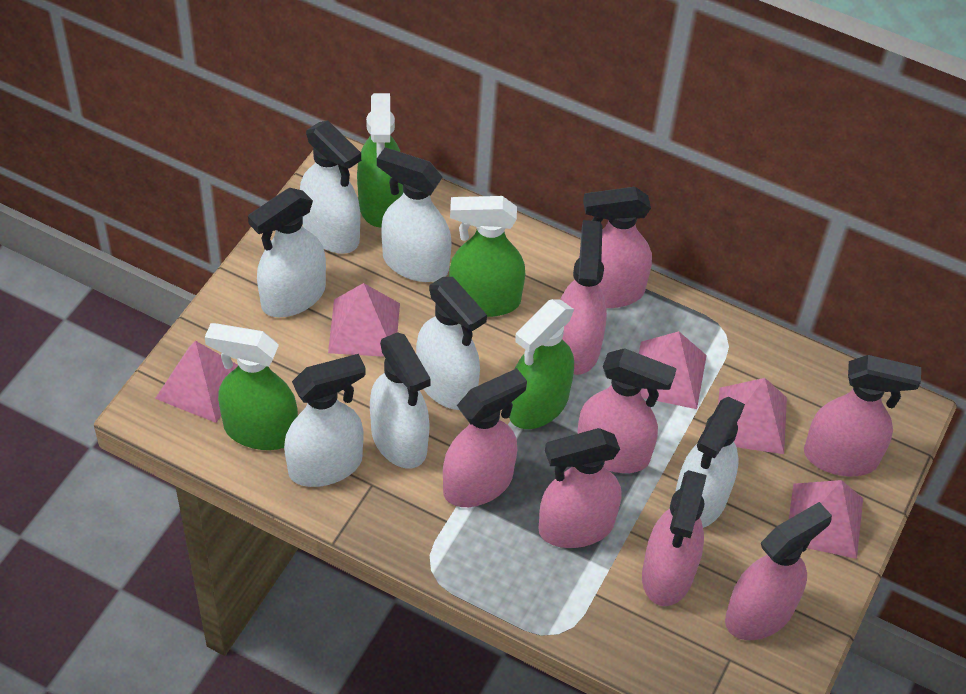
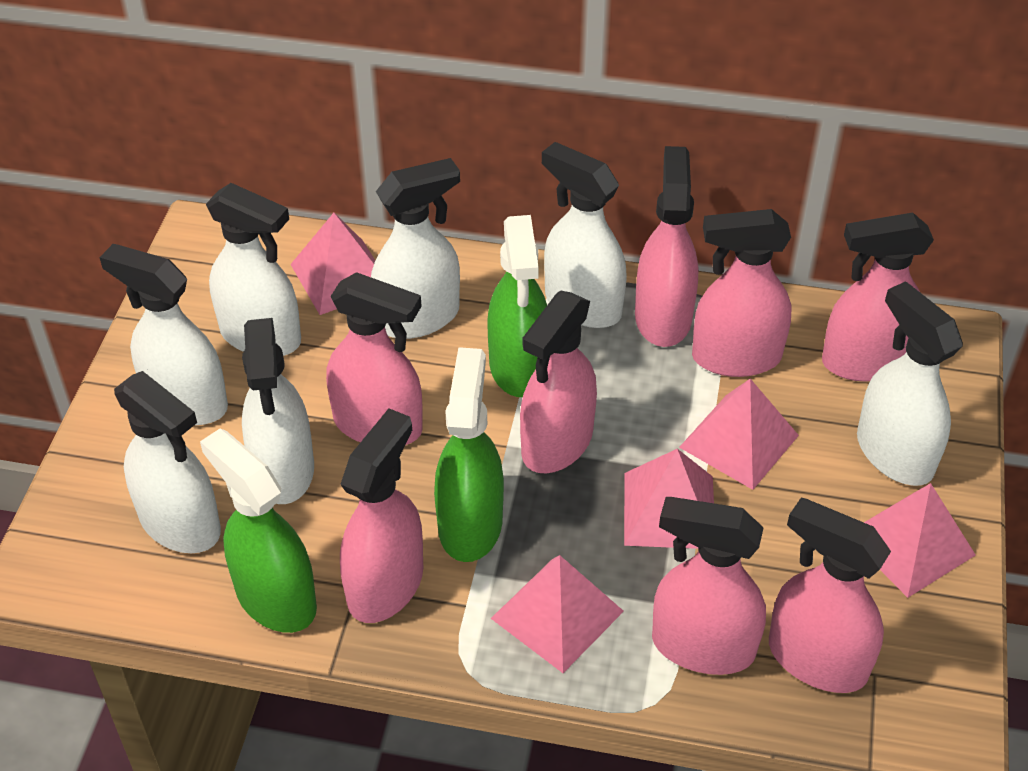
green spray bottle: [205,323,298,450] [357,93,404,228] [449,196,525,317] [509,299,574,429] = 4 -> [200,429,317,633] [434,347,504,562] [487,215,547,397] = 3

